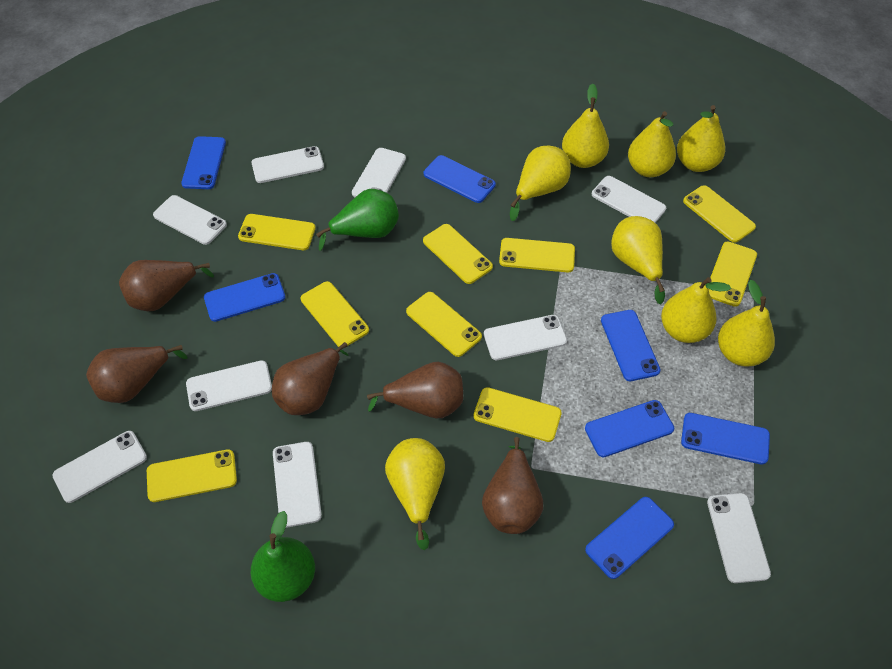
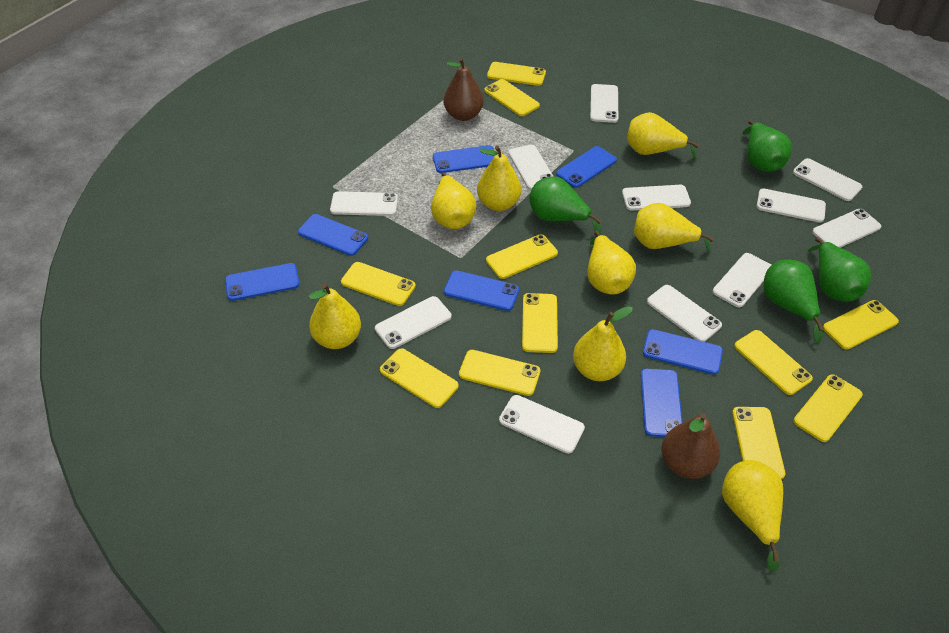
brown pear: [86,345,187,403] [119,260,214,311] [272,342,349,415] [367,362,463,418] [482,437,543,534] = 5 -> [444,58,484,121] [661,413,720,479] = 2
green pear: [251,511,315,602] [316,189,399,251] = 2 -> [529,177,601,235] [742,120,792,172] [764,259,824,344] [808,237,871,302] = 4
white phone: [52,431,147,503] [153,195,227,245] [186,360,272,411] [252,146,324,183] [273,442,322,528] [352,148,406,197] [484,315,567,360] [592,176,666,223] [707,493,771,583] = 9 -> [330,191,398,216] [375,296,452,349] [499,395,585,454] [508,145,554,190] [590,84,618,123] [622,185,691,211] [647,285,722,342] [713,253,771,307] [757,189,826,223] [793,158,862,201] [812,209,881,248] = 11
yellow phone: [147,449,237,502] [238,214,316,250] [301,281,369,347] [406,292,482,357] [423,224,493,284] [473,387,562,442] [499,238,575,272] [683,185,756,243] [709,242,757,307] = 9 -> [341,262,416,306] [380,348,459,408] [459,350,540,396] [484,79,540,116] [486,235,558,279] [487,62,546,86] [522,293,558,353] [732,407,785,480] [734,330,813,395] [793,374,863,442] [823,300,899,350] = 11

